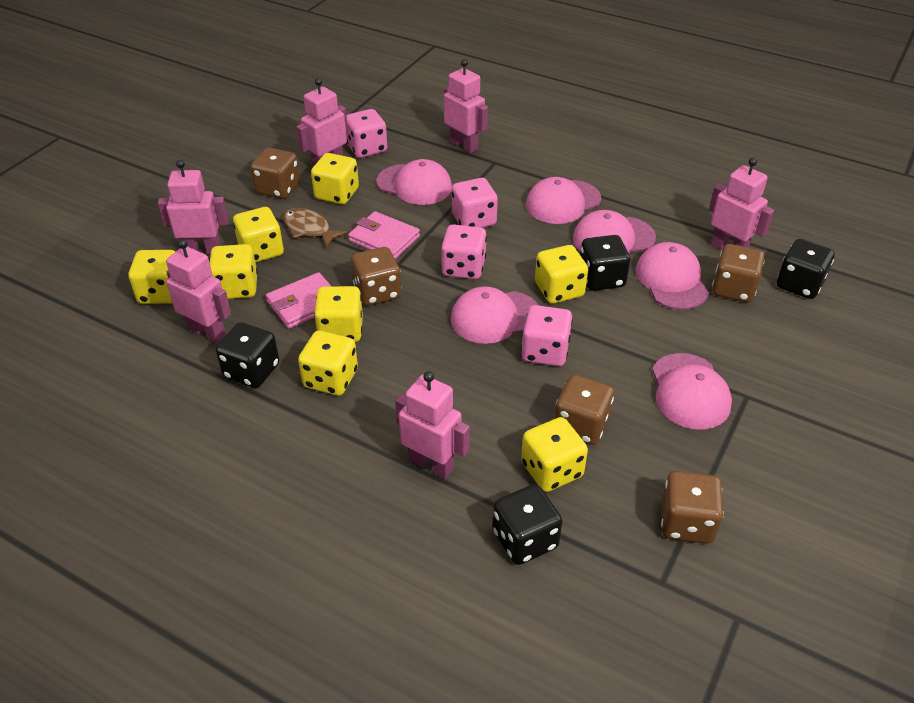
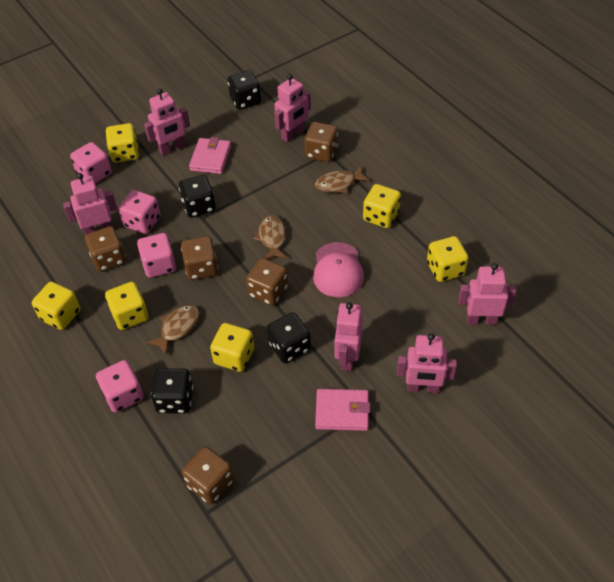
brown fish: [283,208,348,248] = 1 -> [146,305,199,355] [253,215,288,259] [315,166,370,194] = 3
pink cap: [376,159,452,205] [451,286,538,344] [526,177,601,224] [573,210,656,253] [635,242,709,310] [652,353,732,430] = 6 -> [313,242,364,297] = 1
yellow dice: [128,250,175,304] [210,244,258,299] [233,207,284,262] [298,331,358,396] [311,153,359,204] [314,286,363,342] [521,417,588,492] [535,245,588,304] = 8 -> [32,282,80,330] [105,282,149,330] [106,123,139,163] [210,323,254,372] [363,184,401,228] [427,236,469,282] = 6

